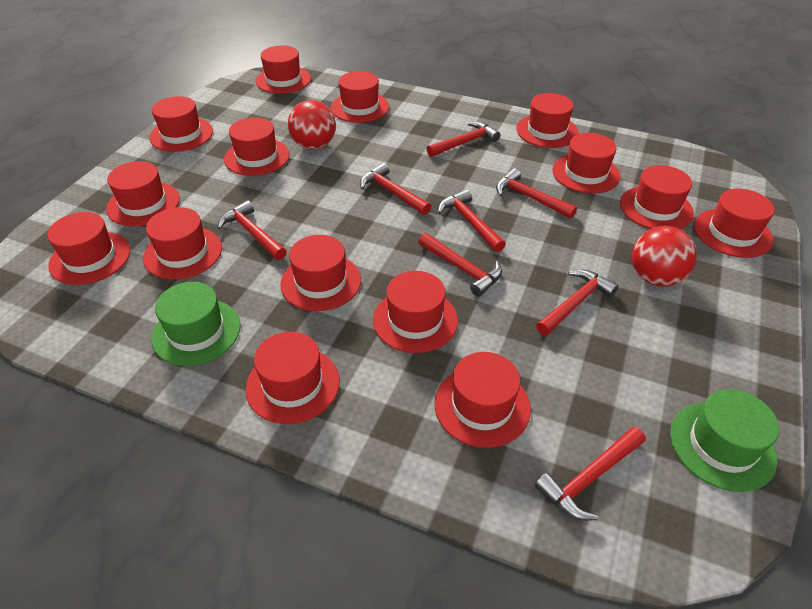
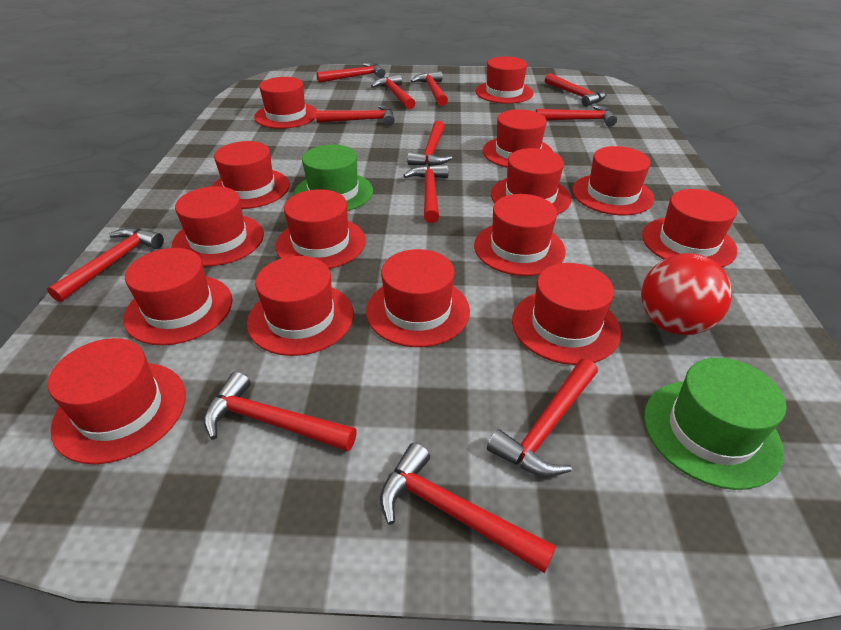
red ball: [288,100,336,149] [632,226,697,286] = 2 -> [641,253,732,335] = 1
red hammer: [218,200,287,260] [360,163,431,215] [418,233,502,297] [426,121,501,157] [438,189,506,252] [496,168,577,218] [535,427,646,521] [536,269,618,336] = 8 -> [47,227,164,302] [204,372,357,452] [316,63,385,83] [316,105,395,126] [371,74,415,109] [380,443,556,573] [403,164,449,223] [407,121,452,166] [411,71,448,106] [487,359,598,477] [536,105,617,127] [545,73,607,107] = 12

